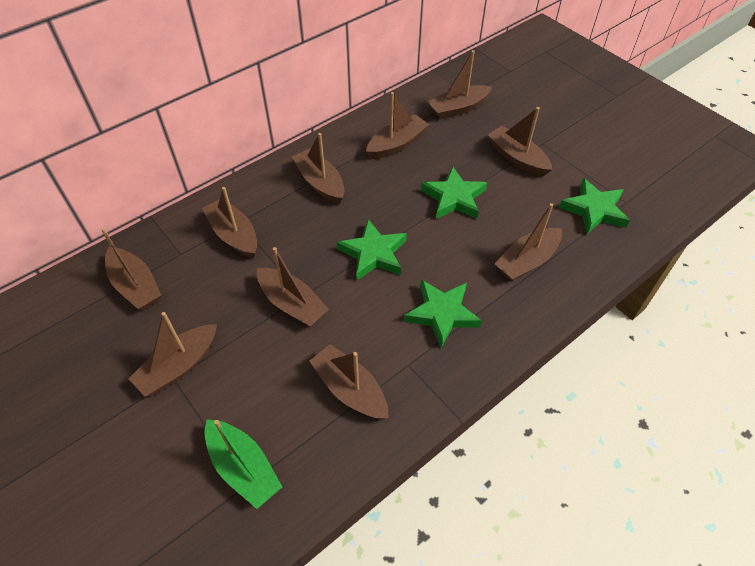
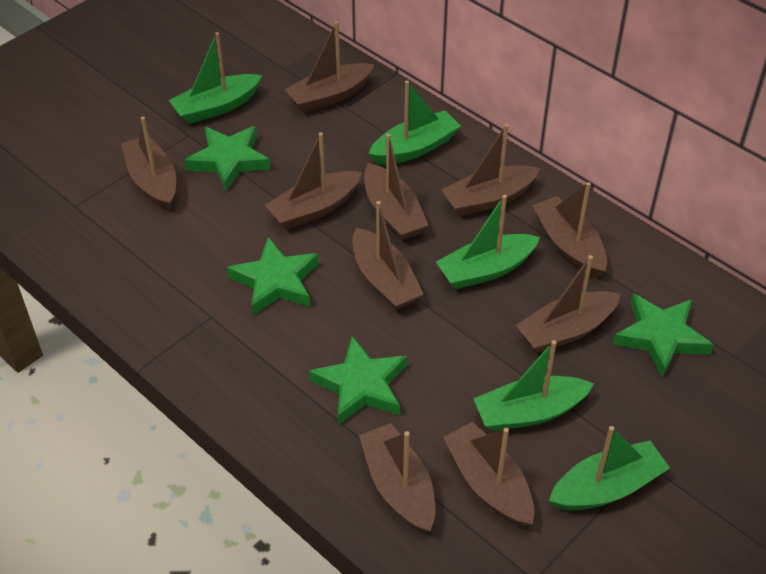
green boat: [204,419,282,509] = 1 -> [169,32,262,124] [368,81,461,165] [436,195,540,289] [473,340,594,431] [549,426,670,510] = 5

